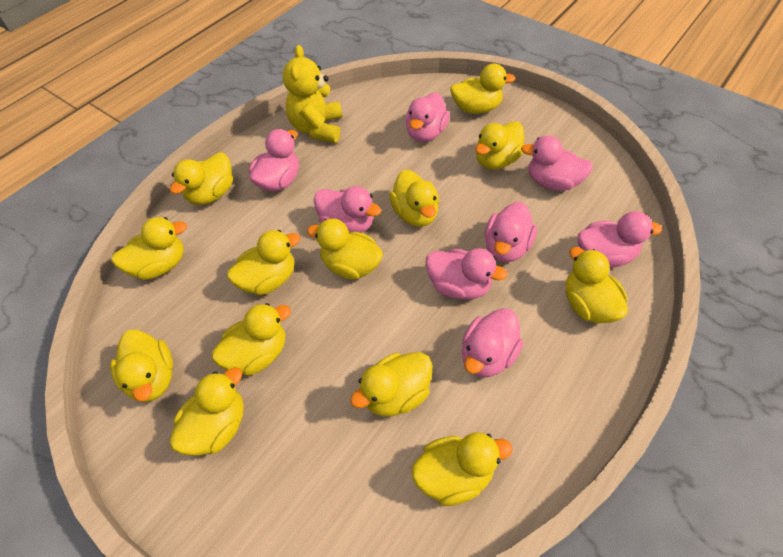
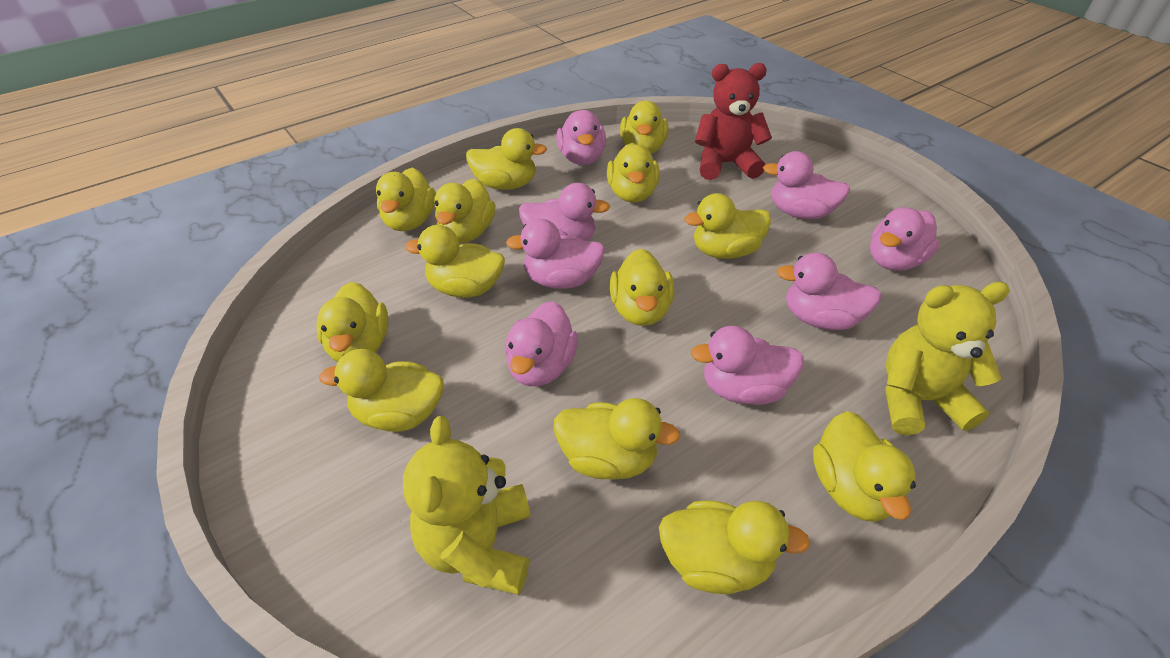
red teddy bear: none = 0 -> [695,63,772,180] = 1
yellow teddy bear: [283,45,342,143] = 1 -> [403,416,530,595] [885,282,1010,435] = 2

